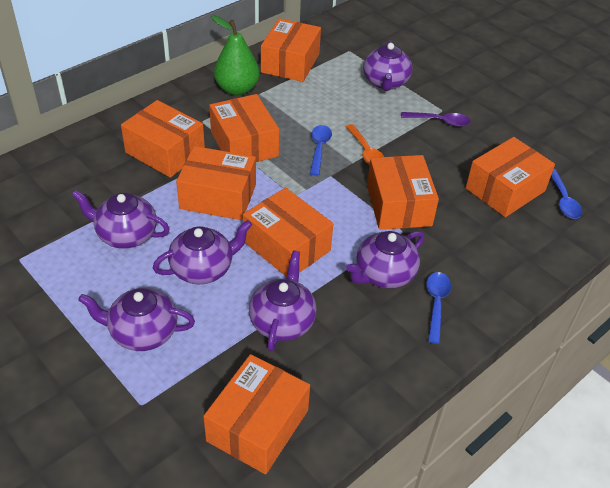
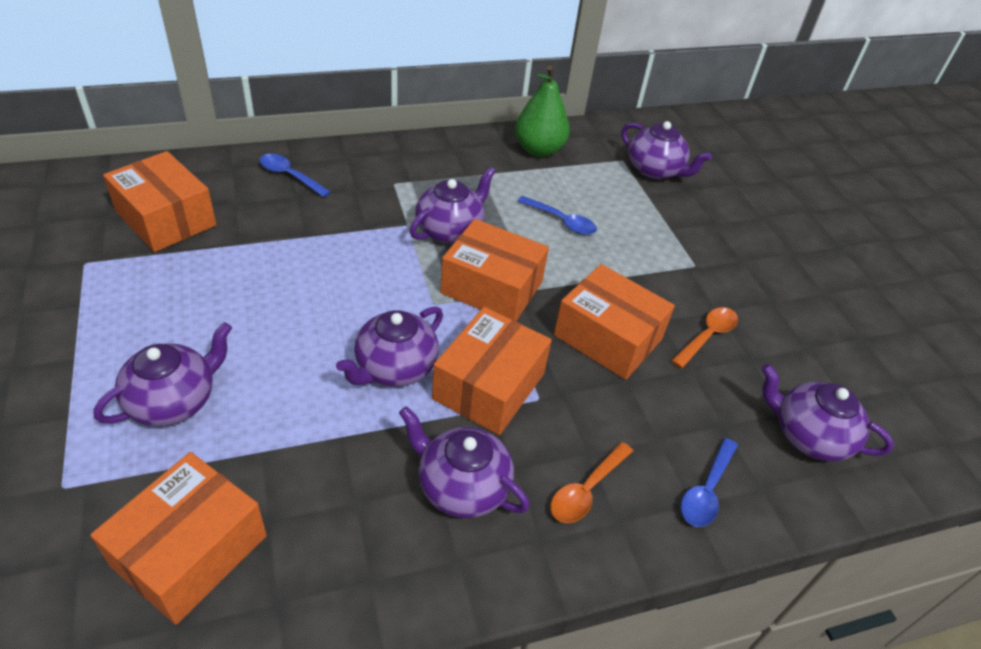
orange box: [121,100,205,178] [176,146,256,220] [203,354,310,474] [209,94,279,162] [243,188,333,276] [261,18,321,82] [367,155,439,230] [466,137,555,217] = 8 -> [90,452,267,625] [103,151,217,252] [432,307,552,435] [440,219,549,321] [554,264,675,380] = 5
orange spoon: [346,124,384,165] = 1 -> [550,442,633,523] [671,307,738,368] = 2
purple spoon: [401,112,471,127] = 1 -> none = 0

